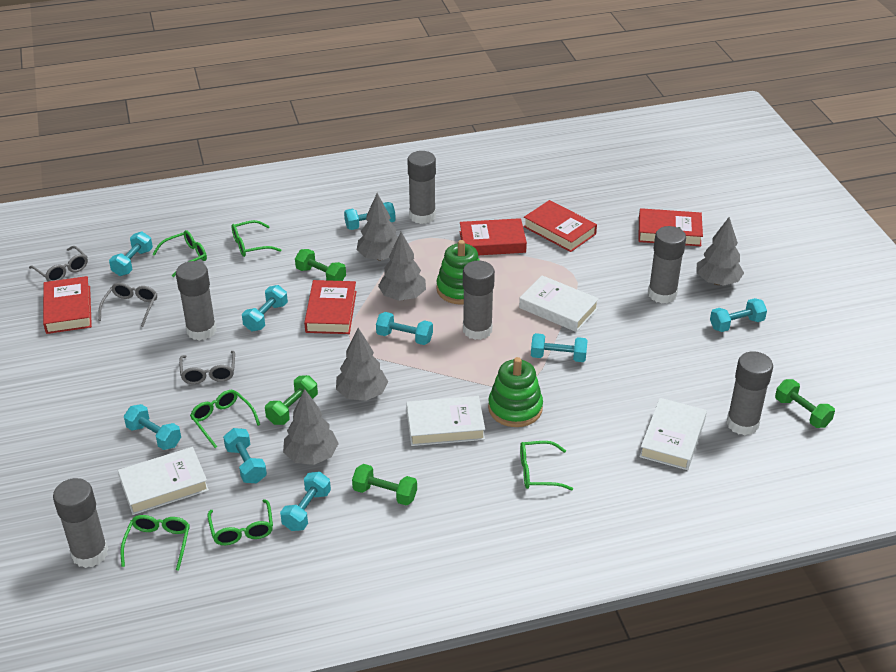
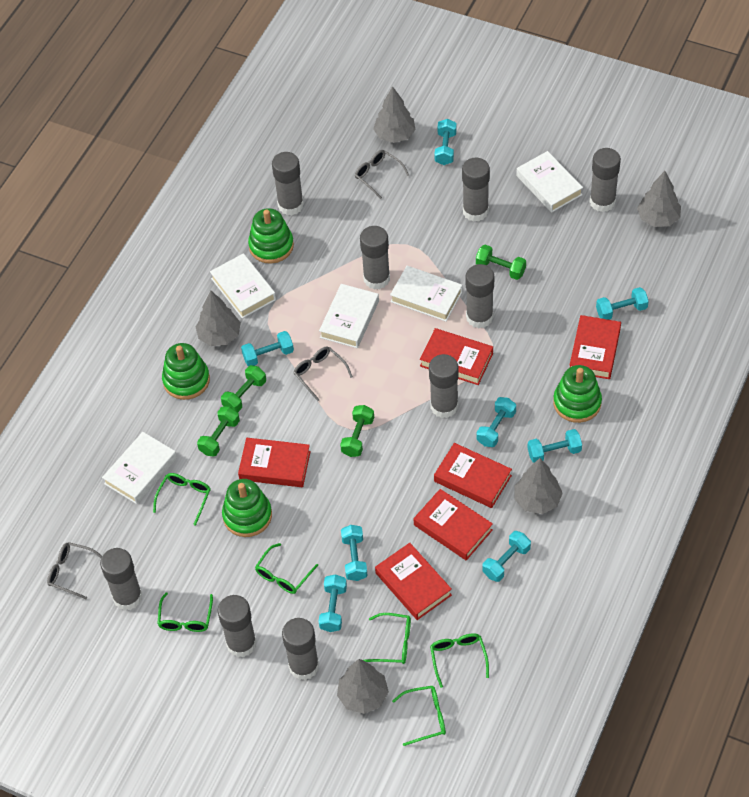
green stacking toy: [436,240,480,305] [488,357,543,427] = 2 -> [162,343,210,400] [222,479,272,537] [248,208,294,264] [553,365,602,423] = 4
grey glue stick: [53,478,108,568] [176,261,216,341] [408,151,436,224] [463,261,495,340] [648,226,686,304] [726,351,773,435] = 6 -> [100,548,142,611] [218,595,257,658] [272,152,304,215] [282,618,319,680] [360,226,390,290] [429,354,459,418] [462,158,490,222] [466,264,494,328] [590,148,621,212] = 9
red book: [43,276,92,334] [304,280,357,334] [460,218,527,255] [523,200,597,252] [639,208,703,246] = 5 -> [238,438,311,487] [375,543,452,620] [414,489,493,561] [420,328,493,385] [434,443,512,508] [569,315,621,379] = 6
turquoise dumbbell: [109,231,153,276] [124,404,181,450] [223,428,267,483] [242,285,288,331] [280,472,331,531] [344,202,396,230] [376,312,433,345] [531,333,588,362] [710,298,767,332] = 9 -> [241,331,294,366] [318,574,347,632] [341,525,368,581] [435,119,456,165] [477,397,516,447] [482,531,531,582] [527,429,582,463] [596,287,649,320] = 8
white book: [118,447,209,515] [406,396,485,446] [519,275,599,332] [639,398,707,470] = 4 -> [102,432,177,504] [210,253,276,319] [319,284,379,348] [390,266,462,322] [516,151,583,213] = 5

